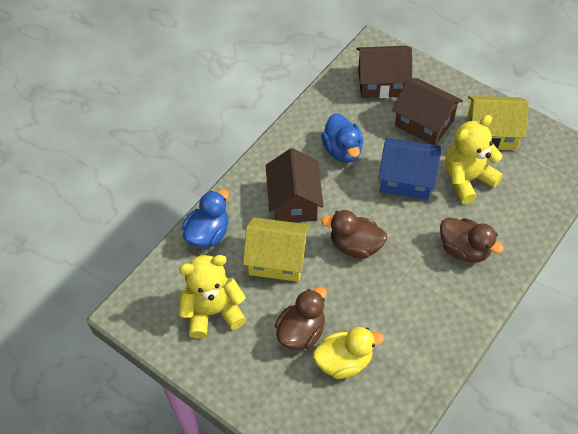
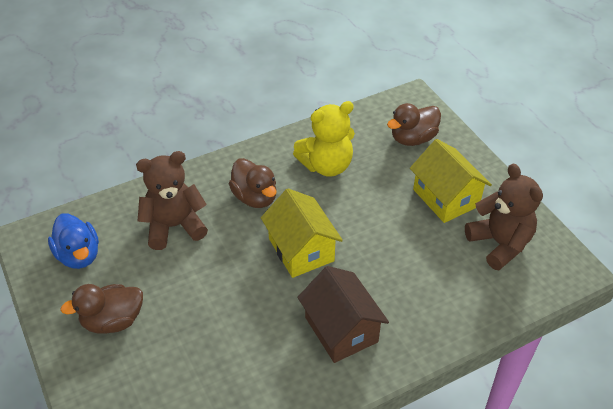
blue duck: [182,189,229,247] [321,113,363,163] = 2 -> [48,213,99,269] = 1
blue house: [379,138,441,200] = 1 -> none = 0
brown house: [266,148,324,223] [356,46,412,98] [392,78,463,145] = 3 -> [298,266,389,363] = 1
brown teddy bear: none = 0 -> [136,151,208,250] [465,163,543,270] = 2
yellow duck: [313,327,384,379] = 1 -> none = 0
yellow teddy bear: [179,255,246,339] [445,115,503,204] = 2 -> [293,101,355,177] = 1

